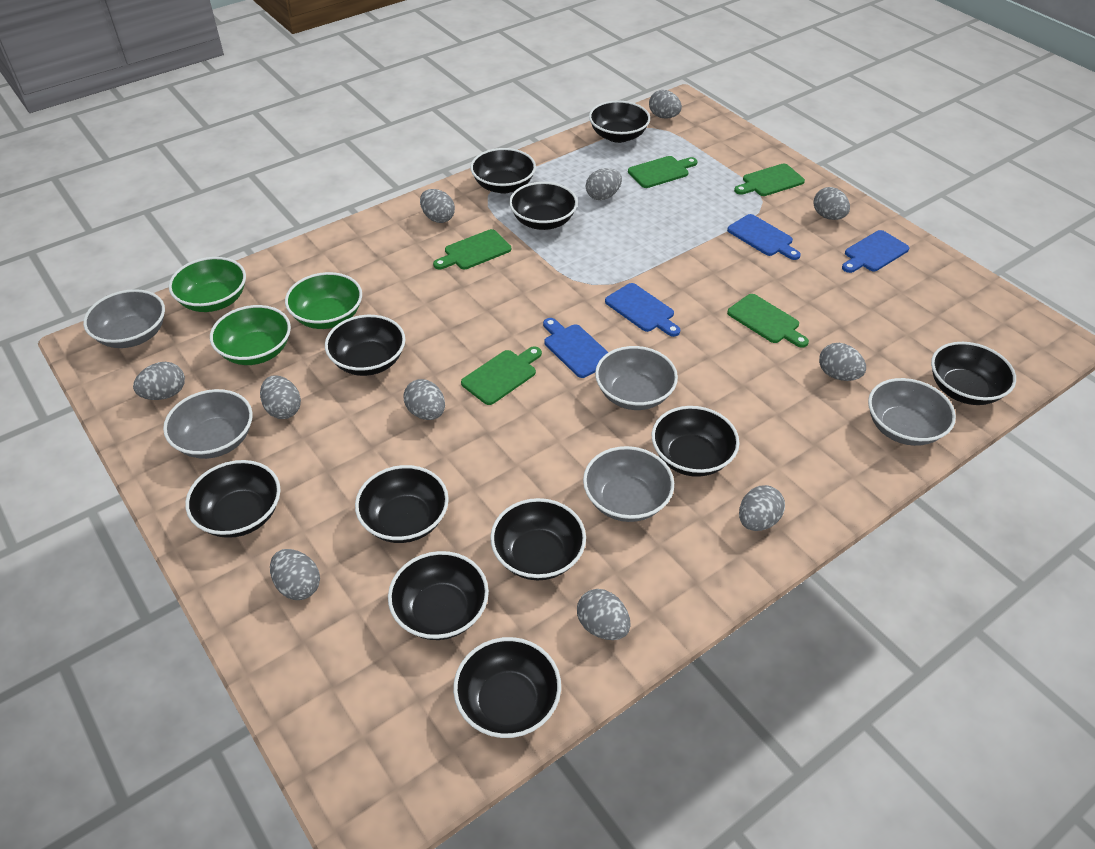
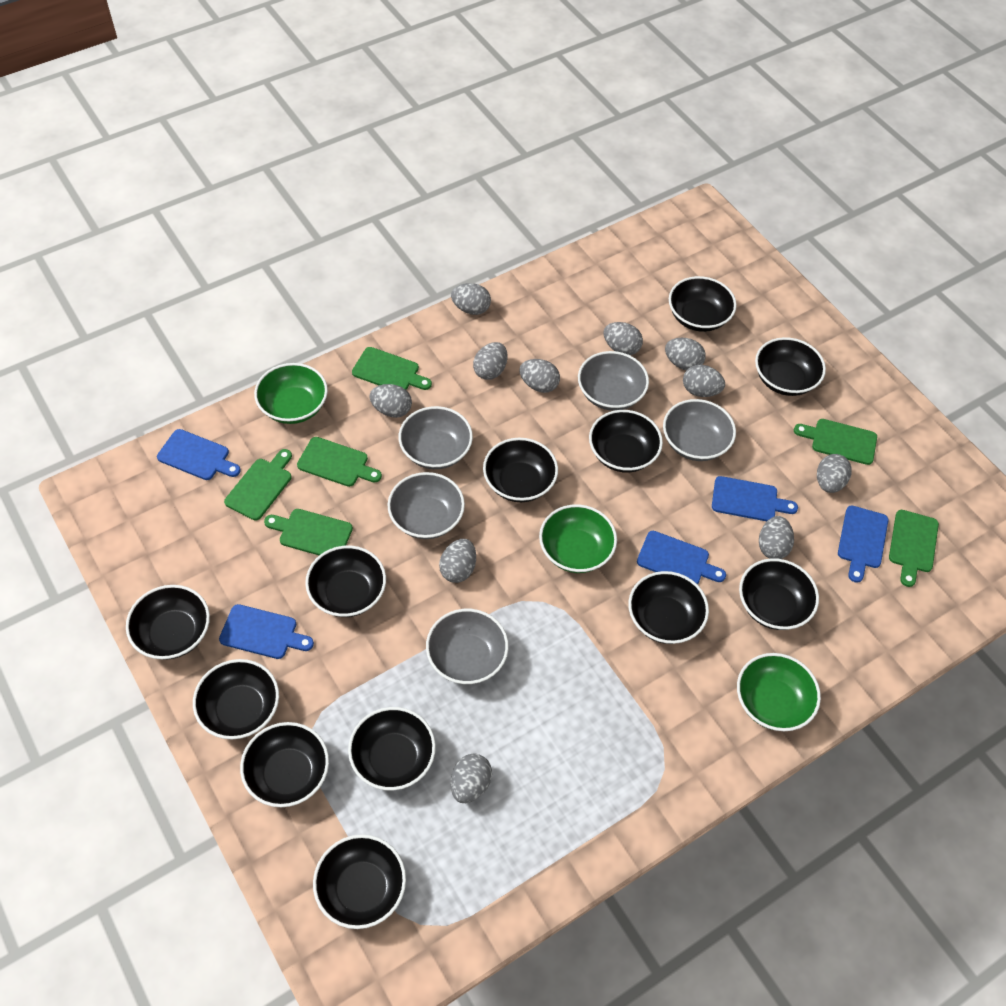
black bowl: [185,460,281,538] [325,315,405,376] [355,465,449,543] [388,551,489,640] [453,637,561,738] [470,148,536,194] [490,498,586,580] [509,182,578,230] [589,100,650,143] [652,406,740,477] [931,342,1016,405] = 11 -> [126,585,210,660] [193,659,279,740] [240,722,329,807] [305,546,386,617] [313,834,406,929] [348,707,436,791] [483,438,558,502] [589,410,663,473] [628,571,709,644] [669,276,737,332] [739,558,819,630] [755,337,826,396] = 12
blue cutting board: [543,318,608,378] [605,283,680,337] [727,214,801,260] [842,230,909,273] = 4 -> [157,429,241,480] [219,604,314,659] [637,531,726,585] [712,476,798,521] [838,505,889,583] = 5
green cutting board: [433,229,511,269] [461,346,542,405] [628,156,698,188] [727,294,809,348] [734,164,805,196] = 5 -> [224,449,292,520] [264,509,353,555] [297,437,382,487] [352,347,432,390] [794,419,877,465] [889,510,939,587] = 6

